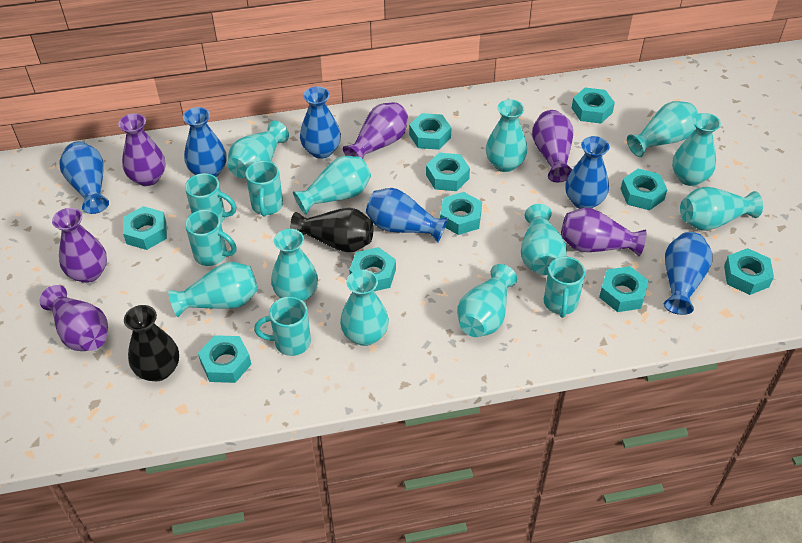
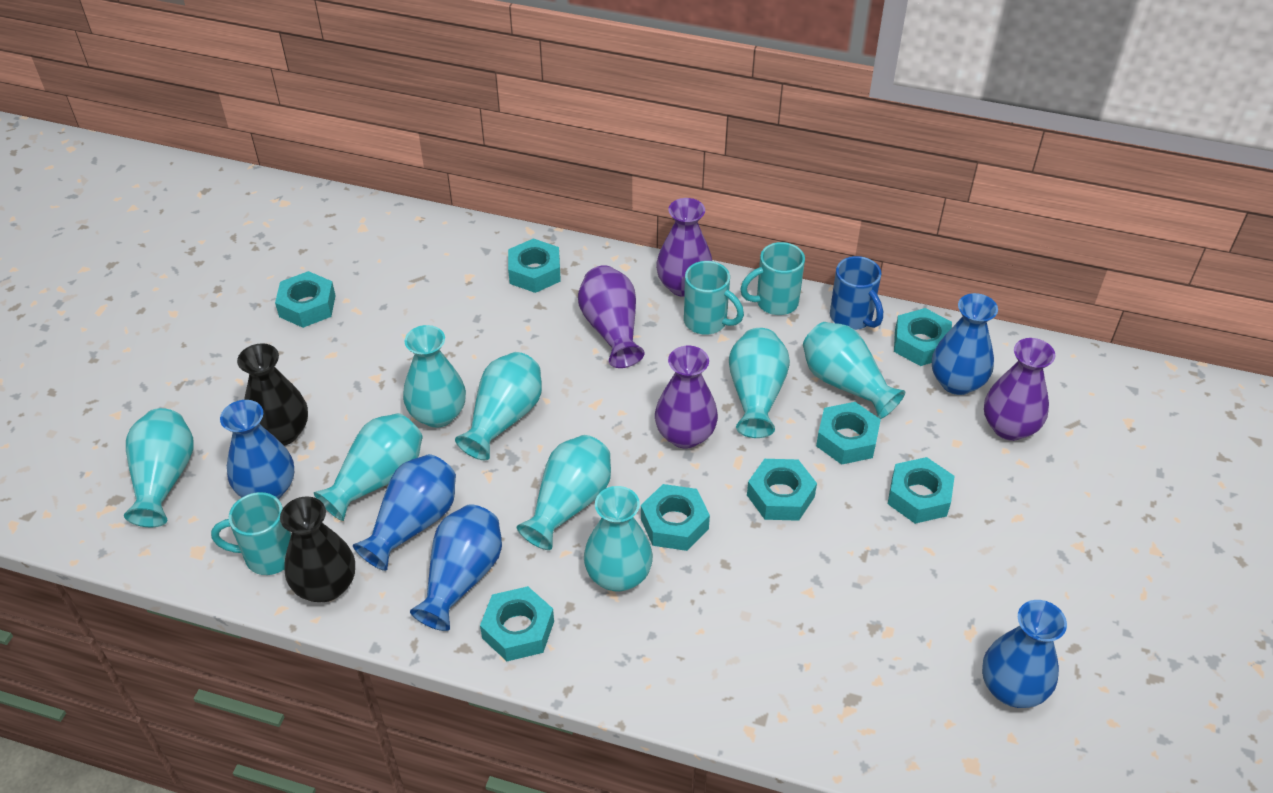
blue mug: none = 0 -> [830,256,883,330] = 1
blue vase: [59,141,109,214] [183,107,227,177] [300,86,341,159] [366,188,448,243] [565,136,609,209] [664,232,712,315] = 6 -> [220,400,294,499] [353,454,456,571] [410,504,502,631] [932,293,998,395] [982,600,1067,708] = 5
purple vase: [39,285,108,351] [52,208,107,283] [118,113,165,186] [343,102,408,159] [532,110,573,182] [561,208,647,257] = 6 -> [578,265,645,368] [655,346,718,449] [656,198,712,297] [984,338,1056,441] = 4
turquoise mug: [185,173,236,223] [185,210,237,266] [245,161,283,216] [254,296,311,356] [544,257,585,318] = 5 -> [211,492,291,575] [684,261,744,335] [741,242,805,315] = 3
turquoise nut: [123,206,167,250] [198,335,251,383] [349,247,396,291] [409,113,452,150] [426,153,470,191] [440,192,482,235] [572,88,615,123] [599,266,649,312] [621,169,667,210] [724,248,774,295] = 10 -> [275,271,336,328] [480,586,554,661] [508,238,561,293] [641,484,710,551] [747,459,817,521] [816,402,881,465] [888,457,955,524] [894,308,952,366] = 8
turquoise vase: [168,262,258,317] [228,121,289,178] [271,229,318,302] [293,156,371,215] [340,270,389,346] [457,264,517,337] [486,99,527,172] [521,204,567,275] [627,101,699,157] [672,113,721,186] [680,187,763,231] = 11 -> [124,408,194,527] [314,413,423,521] [403,325,466,428] [455,352,542,460] [517,435,611,550] [584,486,653,592] [729,328,790,438] [803,322,906,419] = 8

